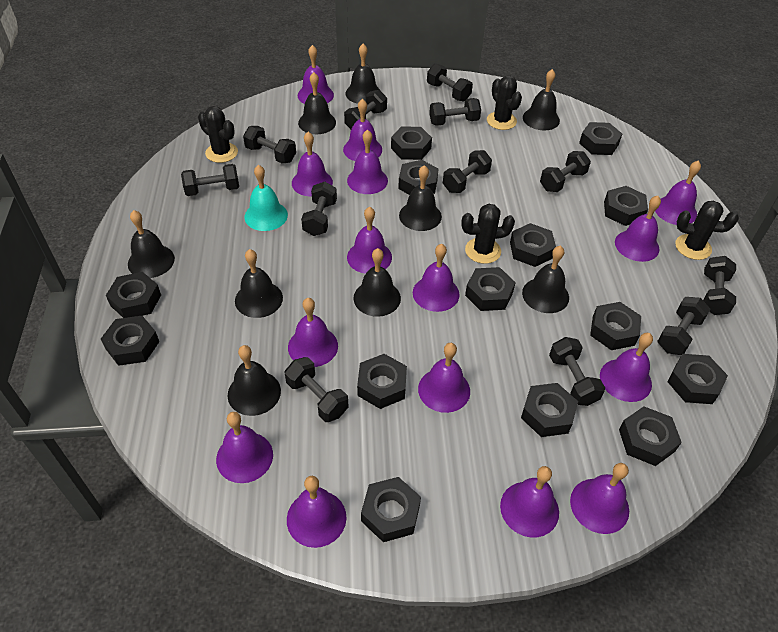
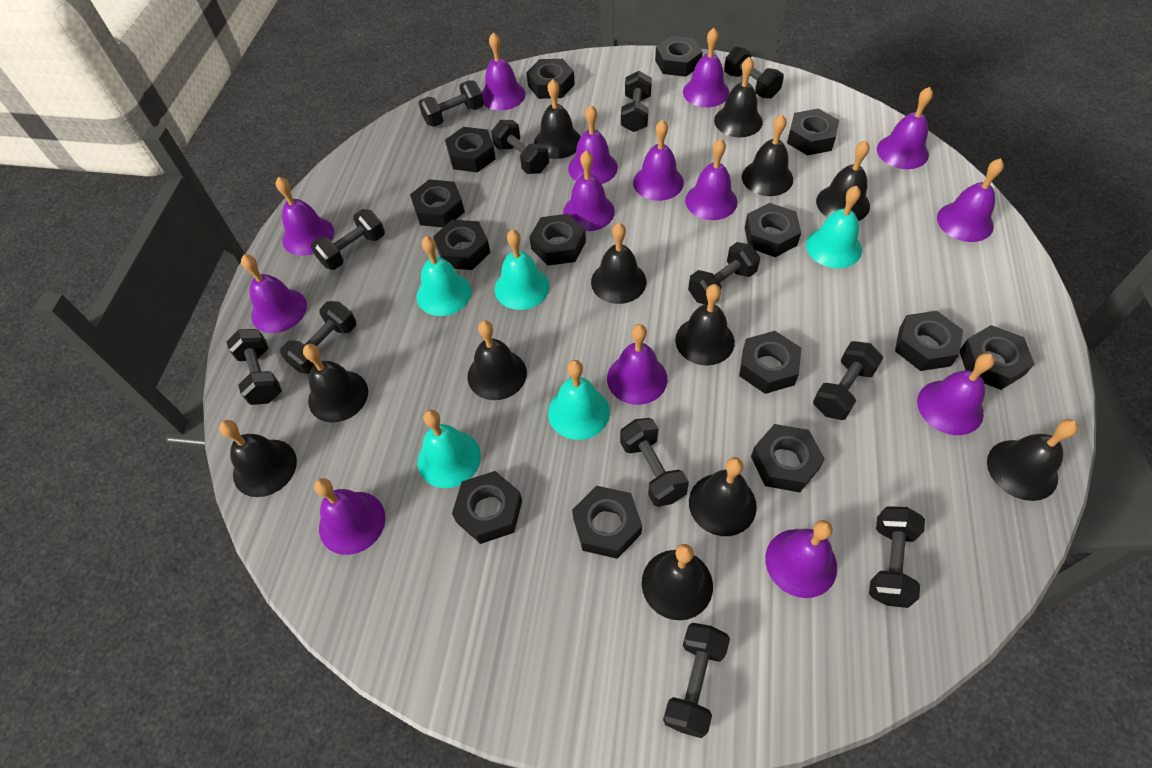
black bell: [128,210,175,278] [228,345,281,416] [235,249,283,318] [298,72,336,134] [345,44,381,104] [354,248,401,317] [399,165,442,231] [522,245,569,313] [523,69,560,130] = 9 -> [219,420,297,497] [303,344,368,422] [468,321,527,400] [534,79,581,159] [591,223,646,304] [642,544,713,620] [675,284,735,366] [689,457,757,536] [714,57,763,137] [742,115,793,196] [816,140,870,221] [987,419,1078,501] = 12
black cactus: [198,106,238,163] [461,204,515,264] [487,76,522,130] [675,201,739,260] = 4 -> none = 0
purple bell: [216,412,273,483] [287,476,346,548] [288,298,338,367] [292,132,333,197] [298,45,334,104] [343,99,382,161] [347,129,388,194] [347,207,392,274] [413,244,460,312] [418,343,470,413] [500,466,559,537] [570,463,629,534] [600,333,653,402] [615,196,661,262] [655,160,701,225] = 15 -> [241,254,307,333] [276,177,334,256] [314,478,385,555] [482,32,525,110] [563,150,615,231] [568,105,618,184] [607,324,667,405] [633,120,684,201] [683,28,729,107] [685,139,737,220] [765,520,837,598] [877,87,933,169] [917,353,995,435] [937,158,1004,242] = 14
turquoise bell: [245,165,288,231] = 1 -> [416,236,472,316] [418,410,481,488] [495,229,550,310] [548,360,610,440] [806,186,862,268] = 5

